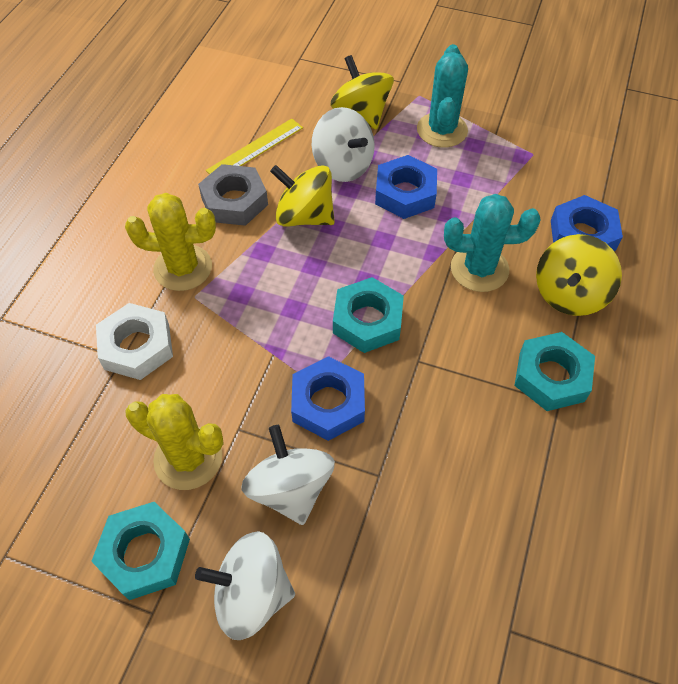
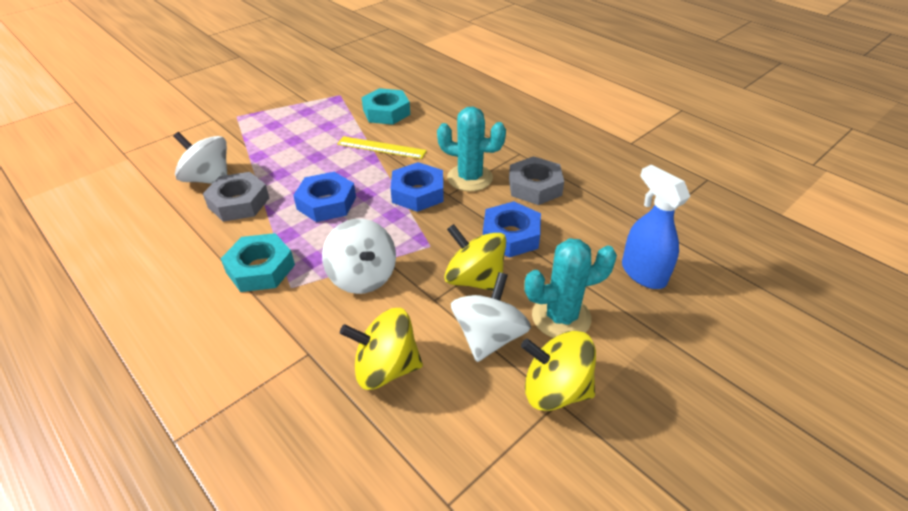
blue spray bottle: none = 0 -> [622,164,690,289] = 1
grey nut: [198,164,268,226] = 1 -> [203,172,269,222] [509,156,564,205] = 2
turquoise nut: [91,502,190,600] [333,277,404,353] [514,332,595,411] = 3 -> [220,233,295,292] [362,88,410,125] = 2
white nut: [96,303,173,380] = 1 -> none = 0
yellow cactus: [125,193,216,291] [125,394,224,490] = 2 -> none = 0

